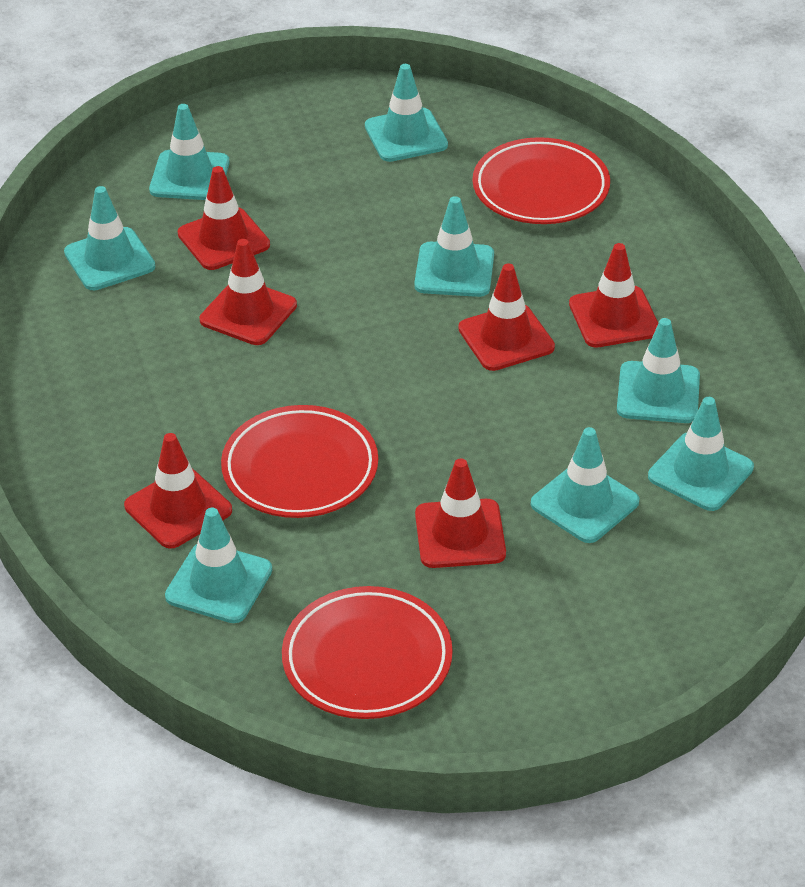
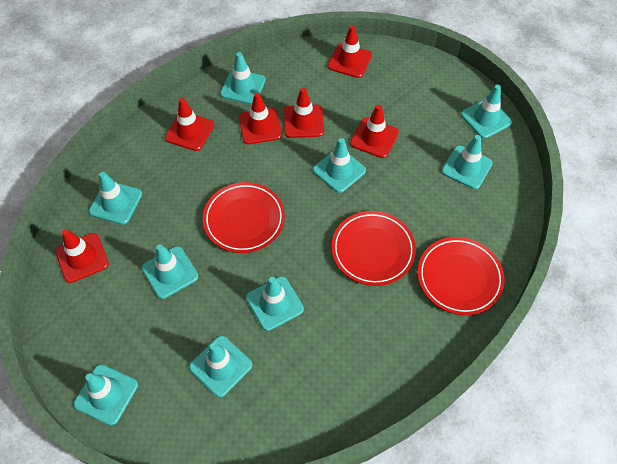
turquoise traffic cone: [64,186,156,290] [149,104,230,200] [165,508,272,623] [365,64,448,162] [414,196,494,297] [531,427,640,543] [617,318,700,423] [648,397,754,511] = 8 -> [74,364,138,425] [89,172,142,225] [142,244,198,299] [189,336,252,397] [220,52,266,104] [246,276,304,331] [313,138,366,193] [442,135,493,189] [461,85,512,138] = 9

